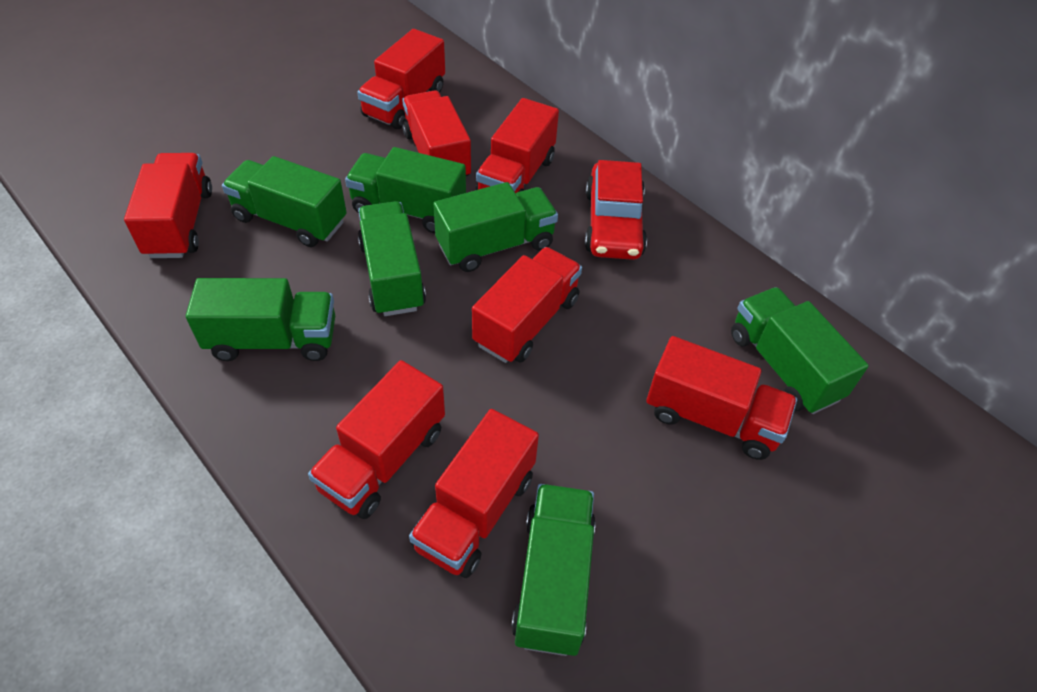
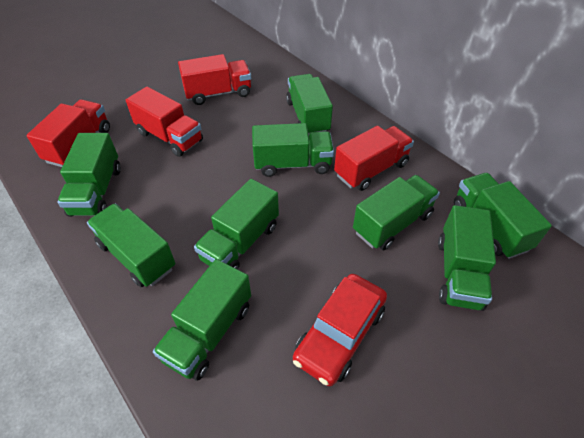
green truck: [186,278,335,361] [222,156,347,247] [345,147,466,233] [358,201,426,316] [433,182,558,272] [511,484,596,656] [731,287,869,414] = 7 -> [57,133,121,217] [87,203,175,287] [153,259,251,381] [194,179,279,269] [252,123,334,177] [286,74,333,136] [353,175,440,251] [438,205,496,311] [454,173,552,259] = 9
red truck: [124,153,212,258] [308,360,445,519] [357,29,445,129] [402,90,471,176] [409,409,539,578] [472,247,582,363] [476,98,559,193] [646,336,797,460] = 8 -> [26,99,110,167] [126,87,203,157] [178,54,251,105] [334,126,414,191] = 4

